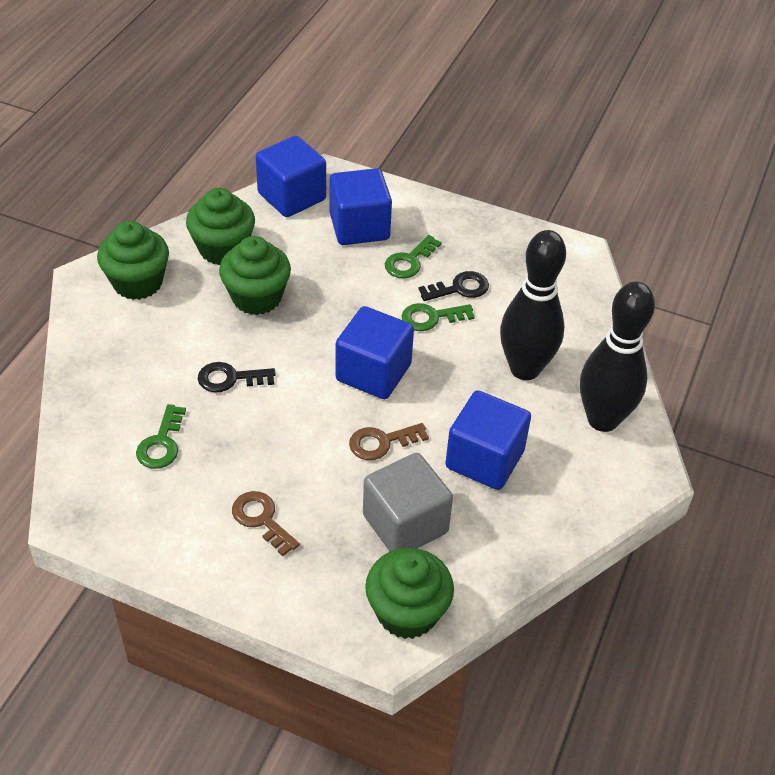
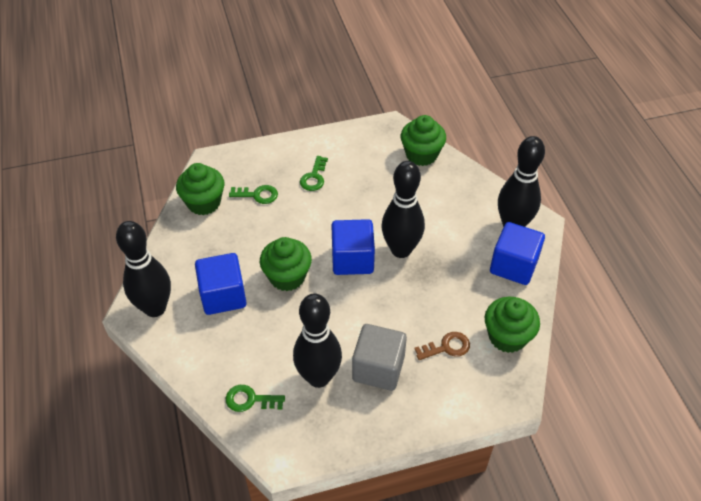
black bowling pin: [500,230,566,380] [580,282,655,432] = 2 -> [116,221,171,317] [293,293,342,388] [382,161,425,258] [498,136,545,227] = 4
black key: [198,362,276,393] [418,271,489,301] = 2 -> none = 0
blue cube: [256,136,326,217] [329,168,392,245] [335,306,414,399] [445,390,531,490] = 4 -> [195,253,247,315] [331,219,375,275] [490,222,545,285] = 3
brown key: [232,491,300,556] [349,423,429,460] = 2 -> [414,332,470,360] = 1

